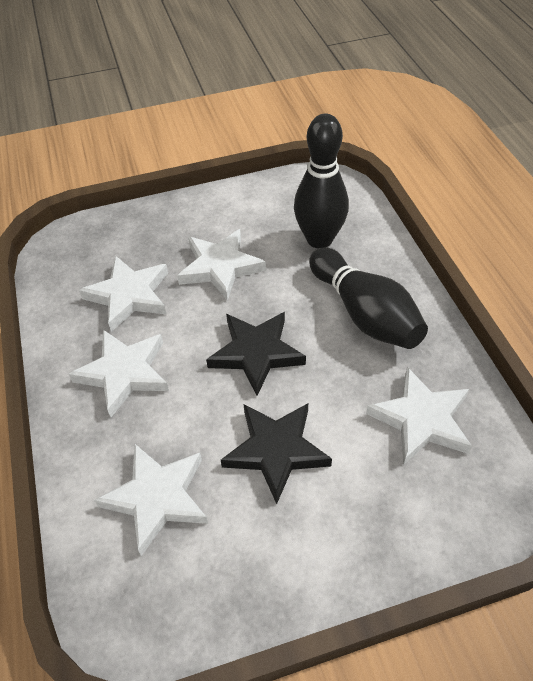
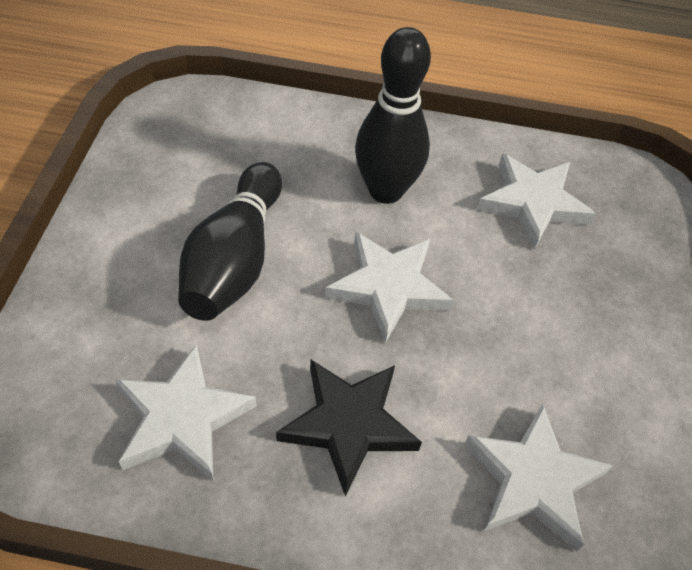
black star: [206,312,306,396] [221,403,332,504] = 2 -> [276,360,422,496] = 1
white star: [69,330,169,417] [79,256,168,332] [94,444,208,556] [177,229,266,301] [366,367,472,465] = 5 -> [115,344,257,481] [325,232,453,343] [464,404,613,551] [477,153,596,249] = 4

